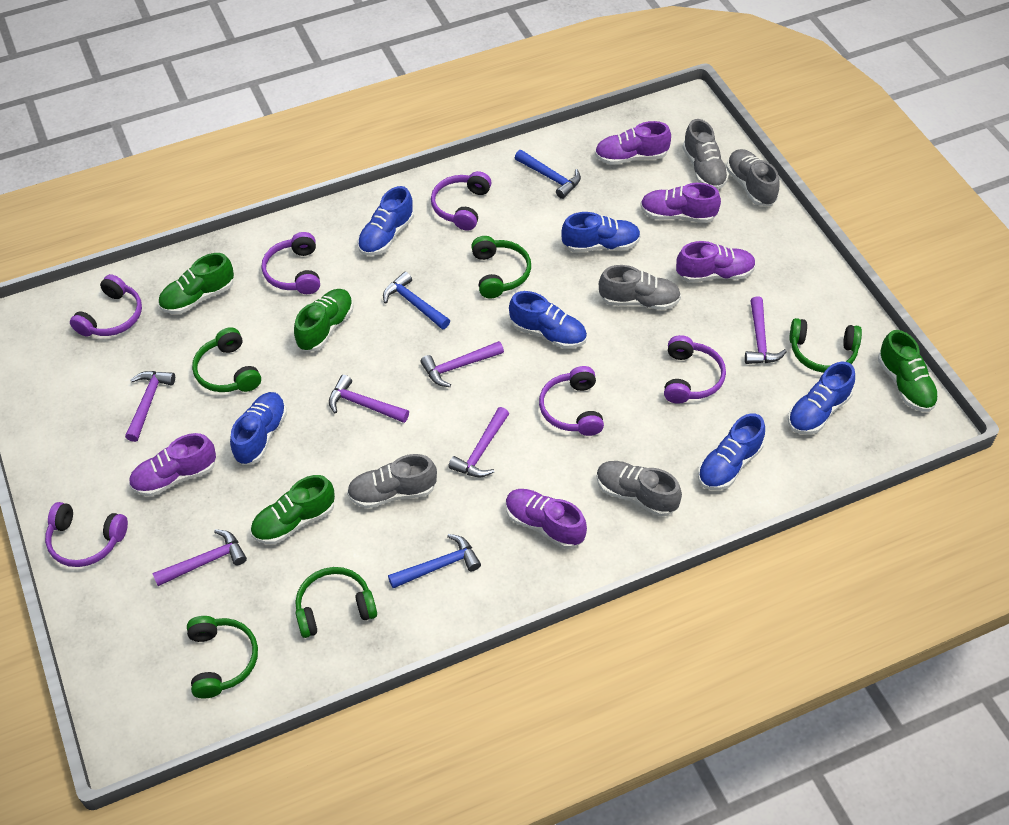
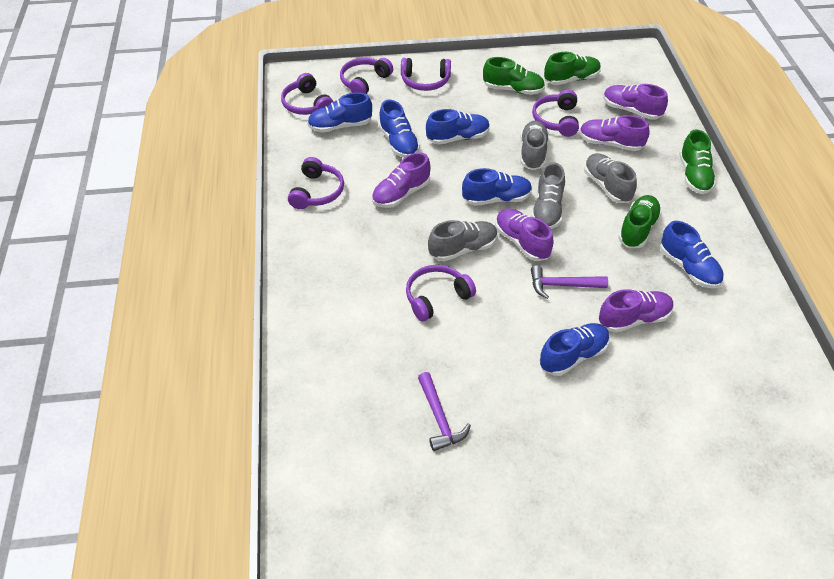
blue hammer: [383,272,450,329] [388,534,481,588] [515,150,581,199] = 3 -> none = 0
green headphones: [187,616,258,699] [192,327,261,392] [296,567,377,638] [471,236,531,299] [789,318,862,373] = 5 -> none = 0
grey shoe: [347,454,437,508] [597,461,682,517] [599,265,681,310] [682,119,729,189] [726,149,780,206] = 5 -> [428,220,498,261] [520,121,549,170] [532,162,565,229] [584,153,637,203] = 4
purple hammer: [125,371,175,442] [152,529,247,586] [329,375,409,423] [421,341,504,387] [448,407,509,477] [745,297,787,364] = 6 -> [418,372,471,451] [531,265,608,299] = 2

